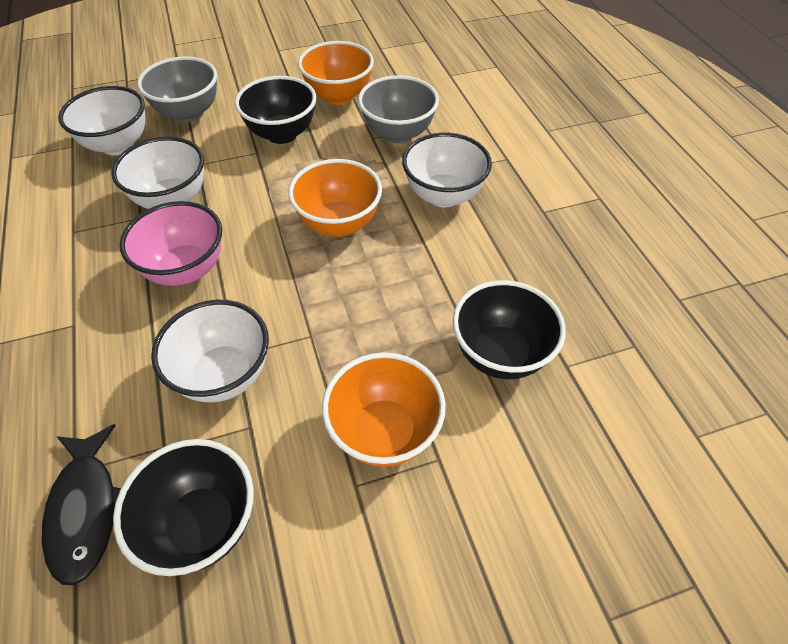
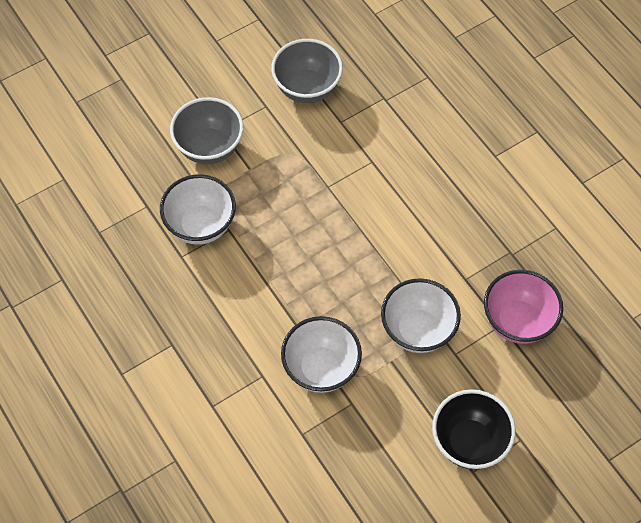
black bowl: [113,439,254,576] [235,76,316,144] [453,280,566,379] = 3 -> [432,389,516,469] = 1
black fish: [42,424,121,586] = 1 -> none = 0
orange bowl: [288,159,382,237] [298,41,374,105] [322,352,446,467] = 3 -> none = 0
white bowl: [58,86,145,155] [111,136,204,209] [151,300,269,402] [402,133,492,207] = 4 -> [160,174,236,245] [281,316,362,393] [381,278,461,353] = 3

